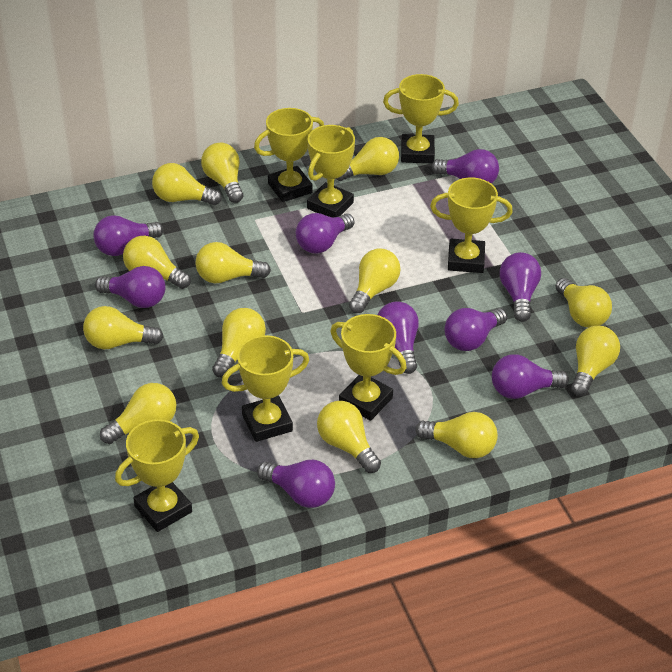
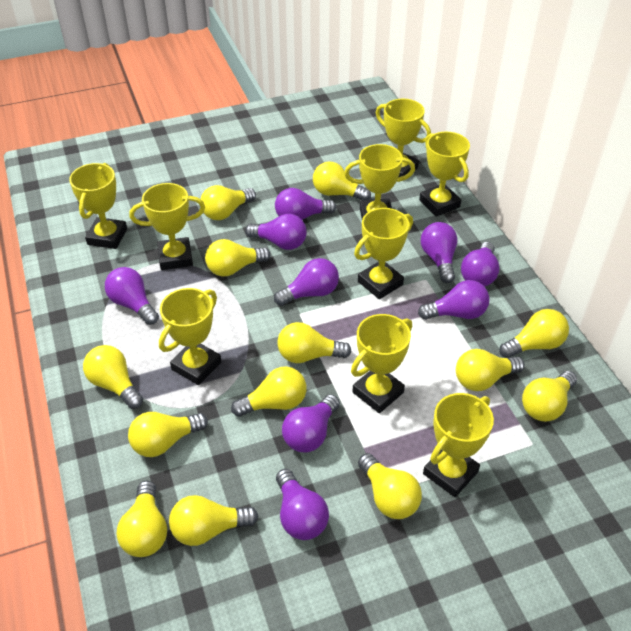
yellow trophy: [115,419,199,532] [222,335,309,442] [254,108,324,202] [307,125,355,218] [331,314,407,421] [383,74,459,163] [430,178,513,273] = 7 -> [69,163,127,249] [129,183,205,270] [159,288,221,385] [344,144,415,219] [351,314,412,413] [354,208,413,299] [376,99,431,177] [419,132,470,217] [423,393,494,497] = 9

